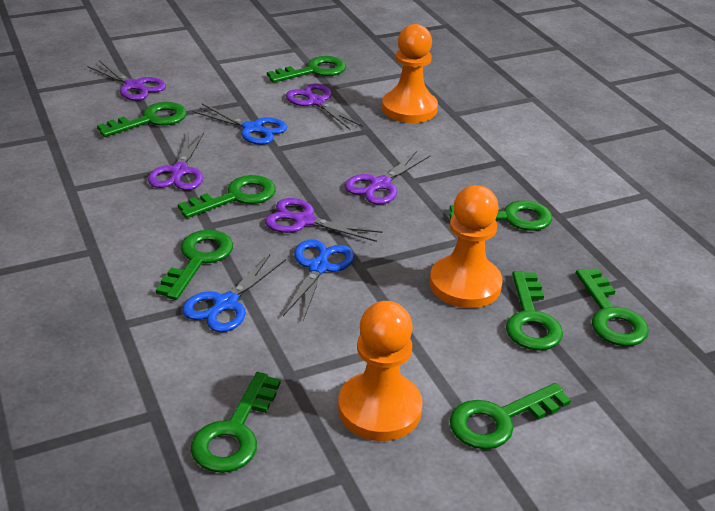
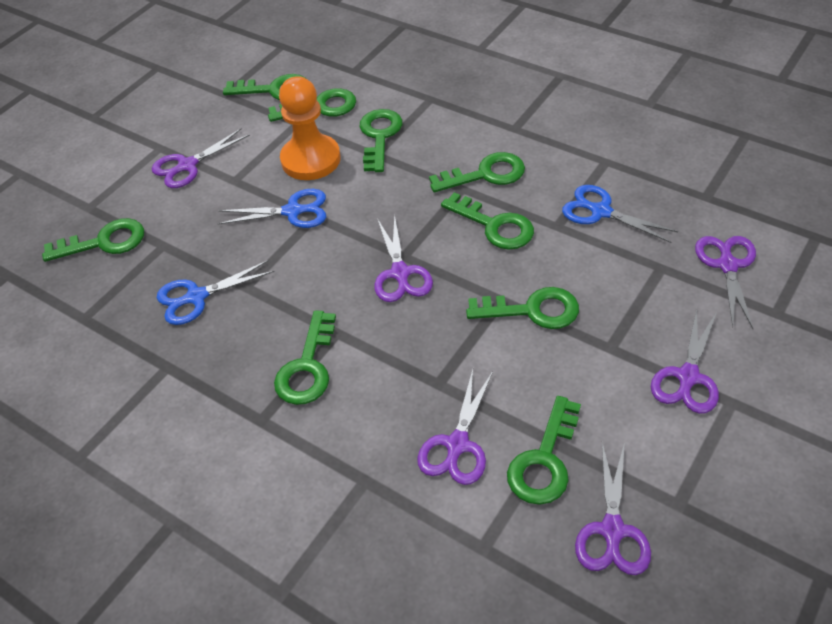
orange pawn: [338,301,423,441] [382,24,438,123] [430,185,503,308] = 3 -> [279,76,341,180] = 1
purple scissors: [87,60,166,101] [148,132,204,190] [265,198,382,242] [286,83,363,130] [345,151,431,205] = 5 -> [152,129,250,188] [374,215,433,302] [417,370,493,485] [575,442,651,575] [651,308,719,414] [695,236,756,329] = 6

